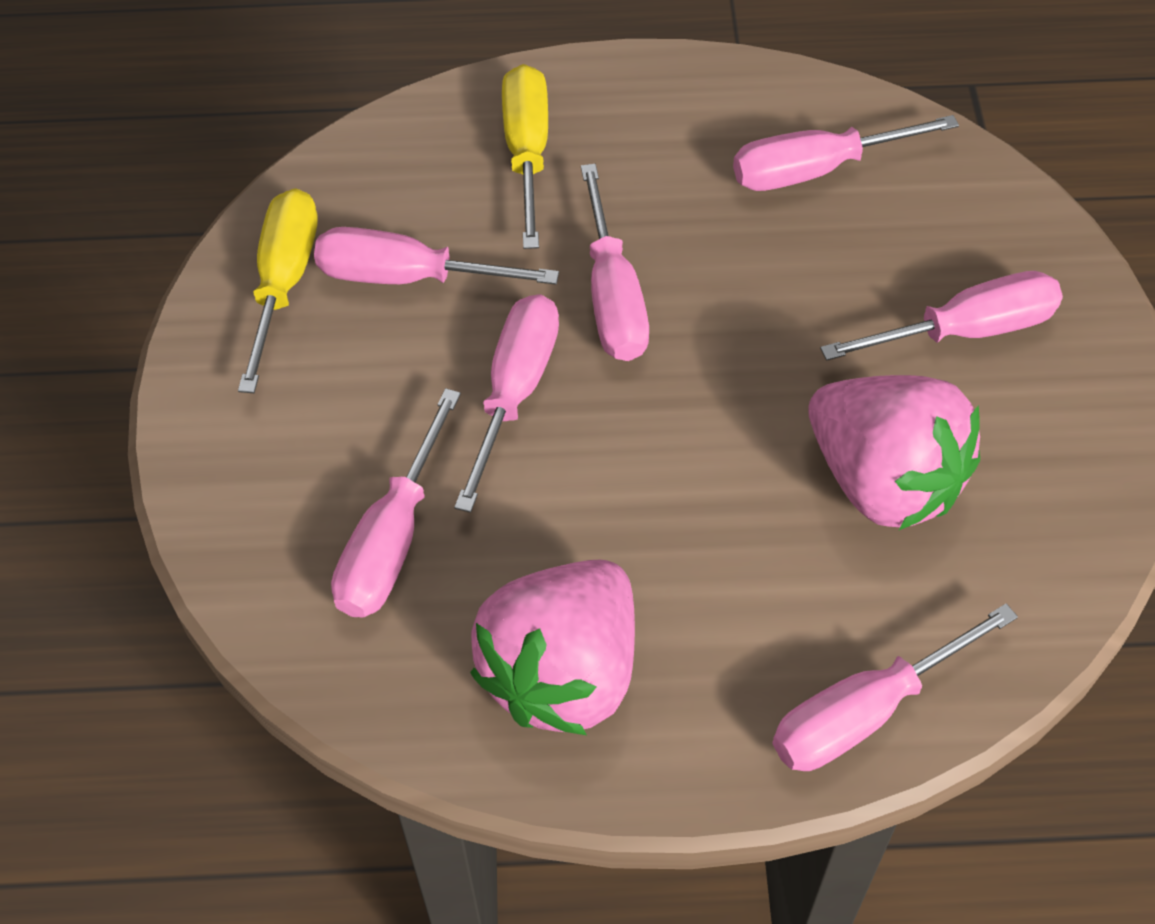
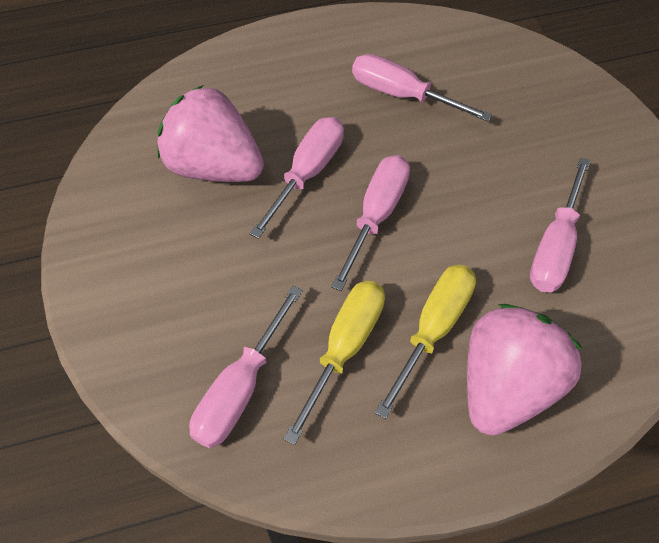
pink screwdriver: [314,227,559,284] [331,388,461,617] [454,294,559,513] [581,164,649,361] [733,115,959,191] [773,604,1018,771] [820,271,1063,361] = 7 -> [189,286,303,448] [250,117,344,239] [331,155,410,291] [352,54,492,122] [530,158,590,292] = 5

